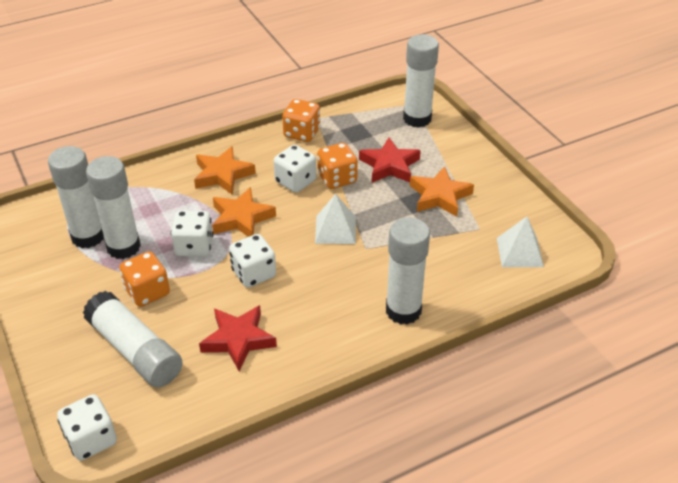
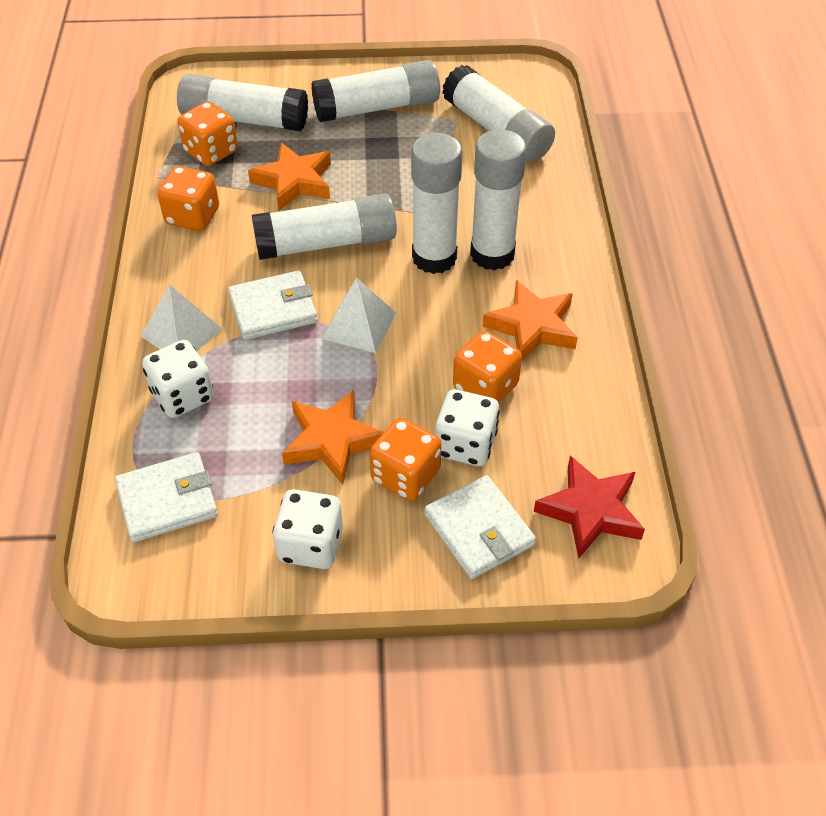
orange dice: [119,251,170,307] [282,99,320,142] [317,143,358,189] = 3 -> [158,166,219,231] [178,101,238,166] [370,418,441,501] [453,331,522,404] = 4
red star: [199,305,277,371] [359,138,421,183] = 2 -> [534,456,645,558] = 1
white dice: [57,394,117,461] [171,211,213,257] [229,234,276,288] [274,145,317,193] = 4 -> [142,340,214,418] [273,489,343,569] [435,389,500,466] = 3
white glue stick: [48,146,104,248] [83,291,183,387] [86,156,141,259] [386,217,430,325] [403,34,439,128] = 5 -> [177,74,308,131] [252,194,397,260] [311,60,440,122] [411,133,463,274] [442,65,555,162] [470,129,527,271] = 6
white wallet: none = 0 -> [115,452,218,542] [228,270,318,340] [424,475,536,579] = 3

